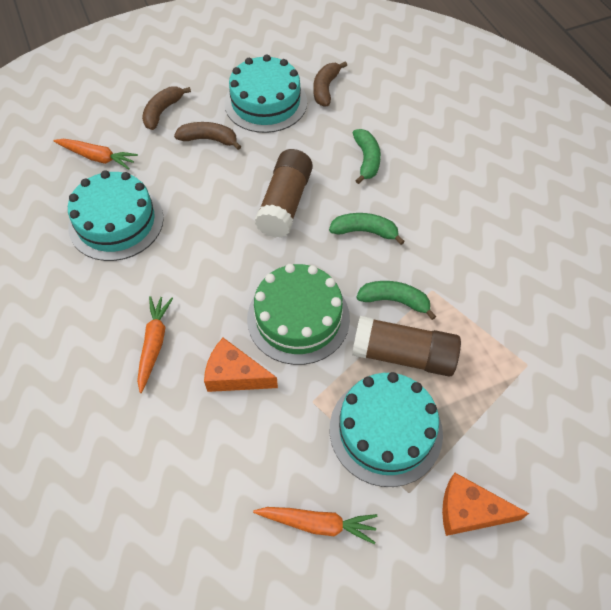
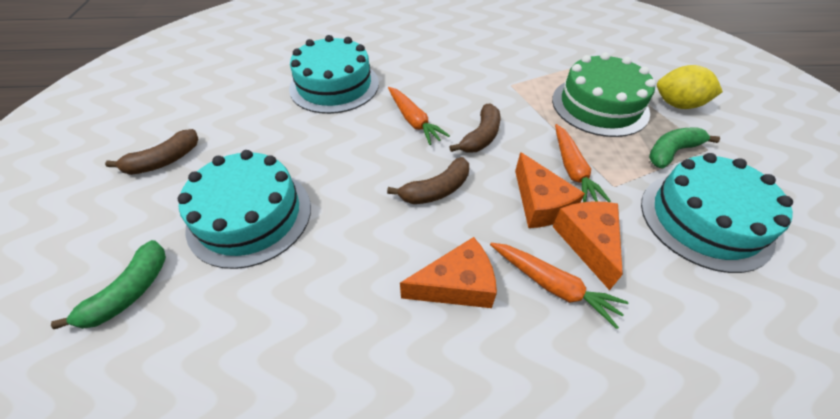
brown glue stick: [255,149,313,238] [352,316,461,377] = 2 -> none = 0
green banana: [329,213,405,245] [353,129,381,184] [356,281,436,320] = 3 -> [51,240,166,329] [649,127,720,168] = 2
orange cheese: [204,338,278,392] [442,473,529,536] = 2 -> [400,237,497,308] [515,152,585,228] [552,201,623,291] = 3
yellow lemon: none = 0 -> [657,65,723,109] = 1

